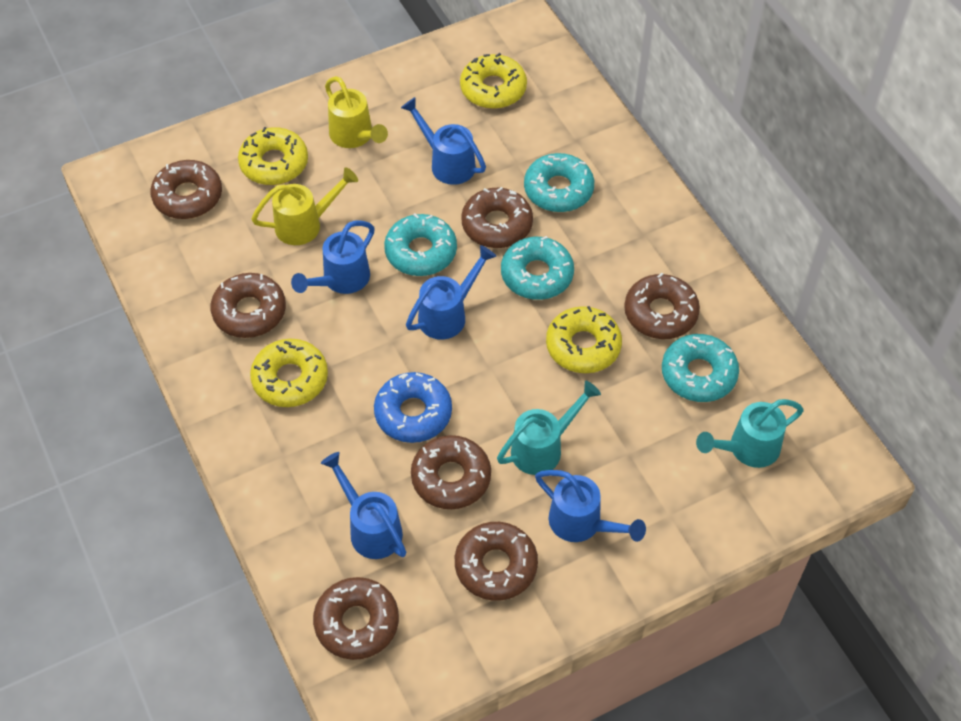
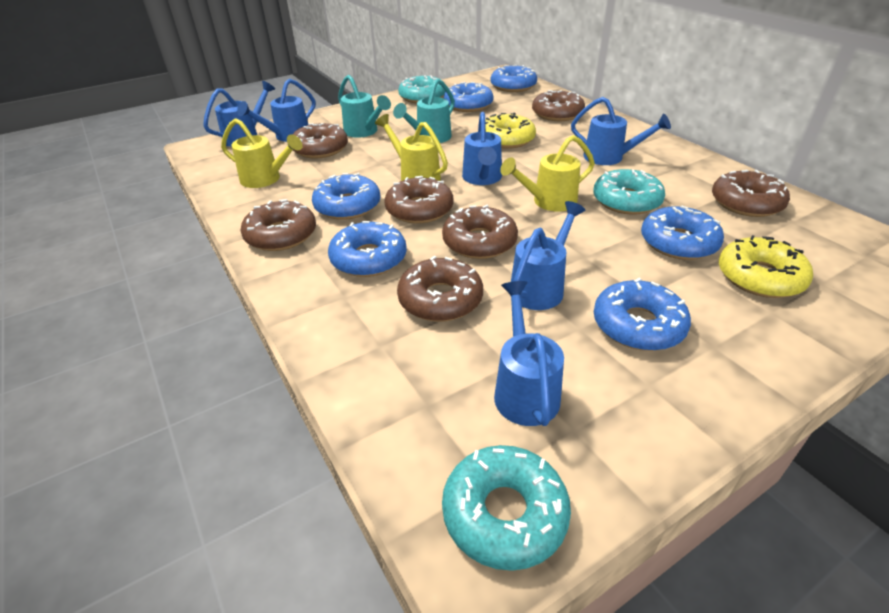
blue donut: [374,372,452,443] = 1 -> [312,173,381,220] [328,221,407,277] [444,82,494,112] [491,65,537,92] [594,278,691,351] [641,206,724,260] = 6
blue watering can: [291,220,375,294] [321,452,406,559] [401,97,486,185] [406,245,496,340] [535,470,646,542] = 5 -> [203,81,275,147] [237,78,315,142] [462,112,502,185] [494,281,564,426] [510,201,585,310] [571,97,671,165] = 6
turquoise donut: [384,213,457,276] [501,236,574,300] [524,153,594,212] [662,334,739,402] = 4 -> [398,75,446,103] [442,445,571,571] [593,169,665,215] = 3
yellow donut: [238,127,308,185] [250,339,328,407] [460,53,527,109] [546,306,622,373] = 4 -> [485,113,536,149] [719,235,813,298] = 2
yellow watering can: [251,167,358,245] [325,76,388,148] = 2 -> [221,118,303,188] [375,114,448,181] [500,135,595,212] = 3

